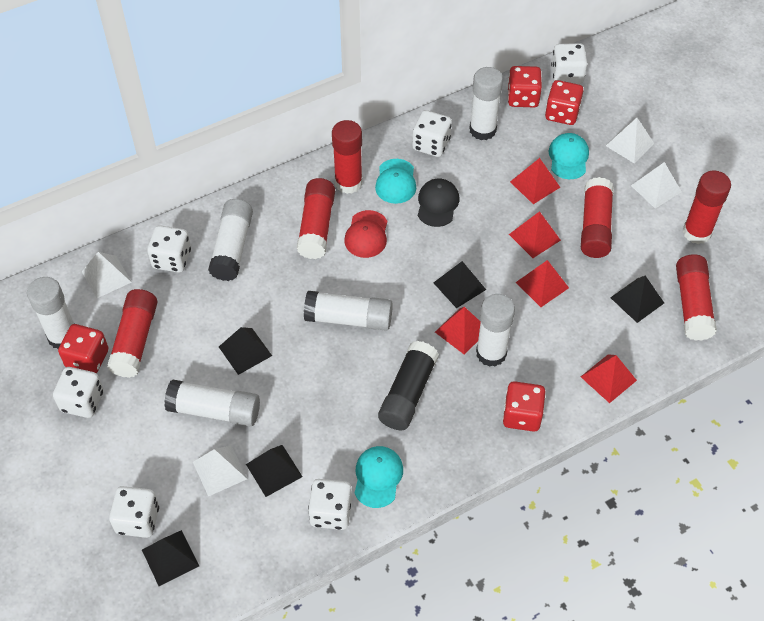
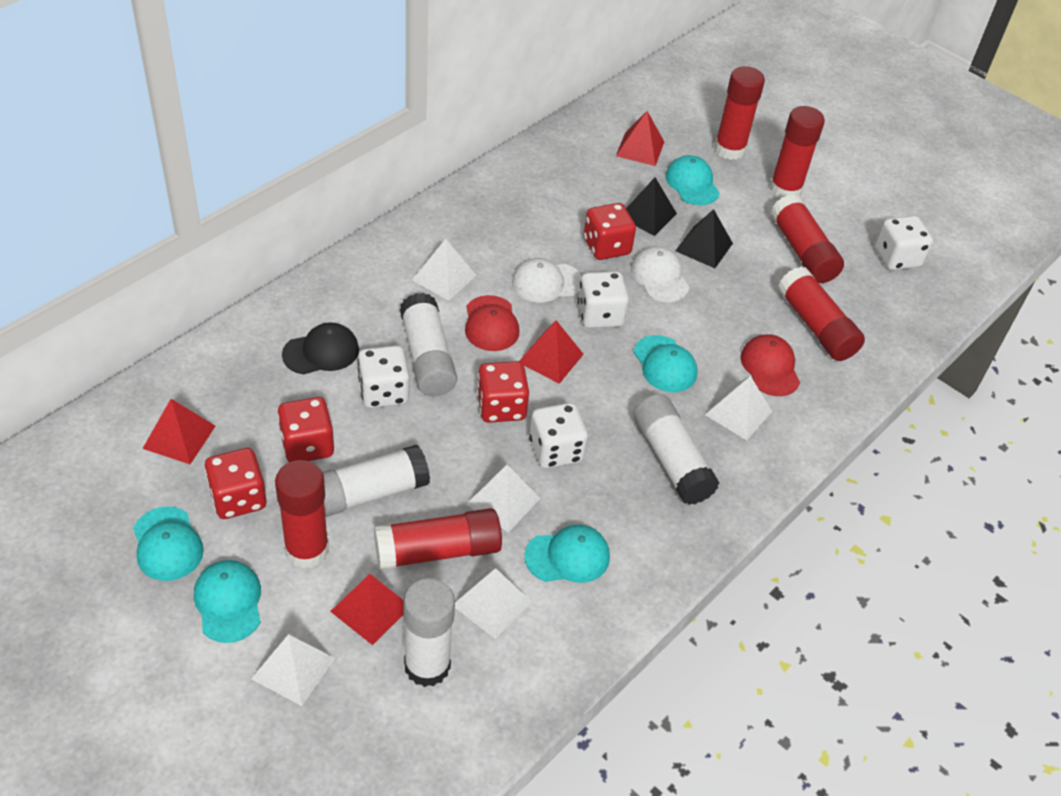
black glue stick: [378,341,439,430] = 1 -> none = 0
black pyramid: [142,530,199,586] [219,327,272,375] [246,445,303,497] [434,261,486,308] [610,275,664,323] = 5 -> [626,177,677,236] [676,209,733,268] = 2
red cap: [344,210,387,258] = 1 -> [465,295,519,351] [740,334,800,396] = 2
red pyramid: [435,307,481,355] [509,211,561,258] [510,158,560,204] [516,260,569,307] [581,354,637,403] = 5 -> [142,399,215,464] [330,574,404,645] [519,320,584,384] [616,111,664,166] = 4
turquoise cap: [354,446,403,508] [375,159,416,204] [549,133,589,179] = 3 -> [133,506,204,581] [194,560,261,643] [525,525,610,583] [634,335,698,392] [666,155,720,205] = 5
white cap: none = 0 -> [512,258,582,302] [631,246,689,302] = 2
white dice: [53,367,104,418] [109,486,159,538] [147,225,191,273] [308,479,352,530] [413,110,452,157] [551,43,587,84] = 6 -> [358,346,409,408] [529,403,588,469] [577,271,629,328] [875,216,933,270] = 4
white glue stick: [27,277,74,349] [164,379,260,426] [208,199,253,281] [304,291,393,331] [469,67,503,140] [476,294,515,367] = 6 -> [322,444,430,517] [400,293,457,396] [403,578,455,687] [634,394,719,505] = 4
white pyramid: [82,252,132,298] [193,445,247,496] [606,118,654,163] [631,162,682,209] = 4 -> [251,633,335,706] [412,239,476,301] [455,568,532,639] [466,465,540,533] [705,376,772,440] = 5

